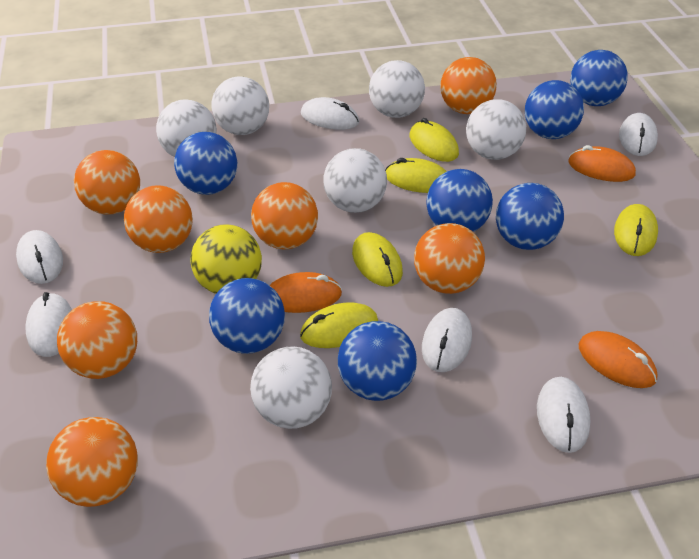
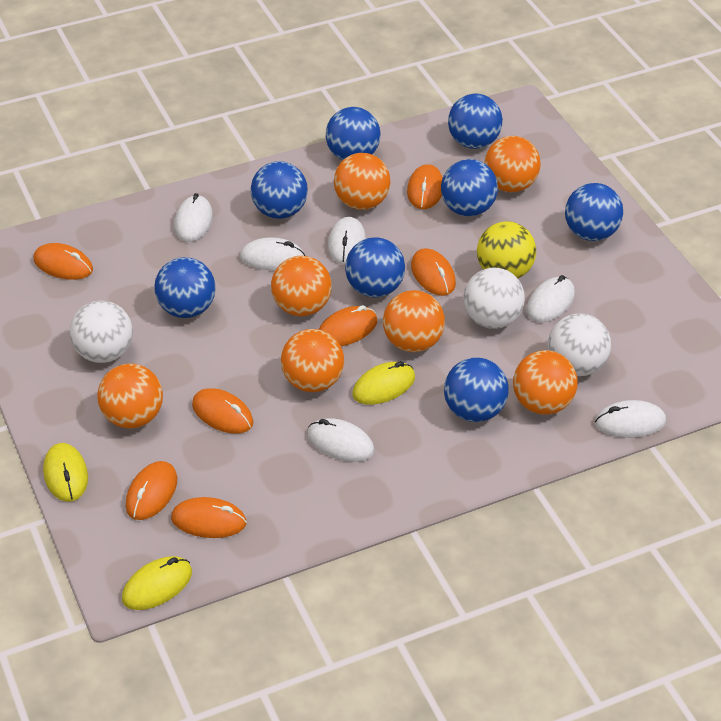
blue ball: [174,132,237,195] [209,278,285,354] [338,321,417,401] [426,169,493,232] [496,183,564,250] [525,80,584,139] [570,50,628,106] = 7 -> [154,257,216,318] [251,161,308,219] [326,107,381,160] [345,237,405,297] [441,159,498,216] [444,357,509,422] [448,94,503,149] [565,183,623,241] = 8
orange mouse: [269,272,342,313] [568,145,636,182] [579,331,657,388] = 3 -> [34,243,93,280] [126,461,177,520] [171,497,246,538] [192,388,253,434] [319,305,377,346] [407,164,443,209] [411,248,456,296] = 7
white ball: [156,99,217,157] [211,76,269,135] [250,346,332,429] [323,148,387,213] [369,60,425,118] [466,99,526,160] = 6 -> [70,301,133,363] [464,268,525,329] [548,313,611,376] = 3
yellow mouse: [300,302,378,348] [352,232,403,287] [385,158,447,193] [410,118,459,162] [614,204,658,256] = 5 -> [43,443,88,502] [122,556,192,610] [352,361,415,405] = 3

